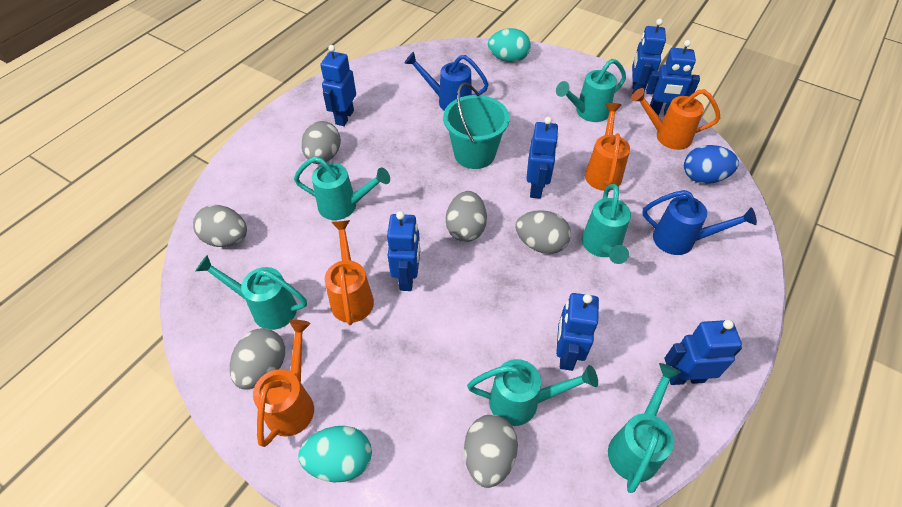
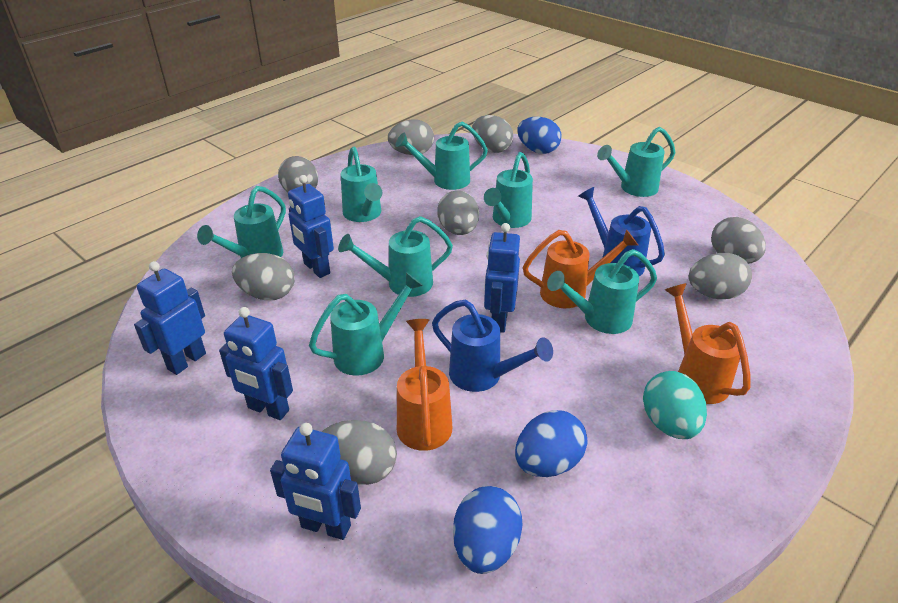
blue egg: [684,145,739,184] = 1 -> [453,486,523,574] [515,410,587,477] [518,117,562,154] = 3
blue robot: [320,45,356,126] [387,211,420,291] [526,117,559,199] [556,293,599,371] [632,19,666,93] [646,40,700,115] [665,320,742,385] = 7 -> [134,261,206,375] [219,307,293,420] [270,423,361,540] [288,175,334,278] [484,223,520,333] = 5
grey egg: [193,205,247,247] [230,328,285,390] [301,121,341,164] [446,191,487,242] [464,415,518,488] [515,210,571,254] = 6 -> [232,253,295,300] [278,156,318,192] [322,420,397,485] [388,119,434,155] [437,190,479,235] [472,115,513,153] [689,253,752,299] [711,217,766,264] = 8
orange watering can: [253,320,314,447] [325,220,374,325] [585,103,630,191] [631,88,720,150] = 4 -> [397,319,452,451] [523,229,638,308] [665,283,751,404] = 3
turquoise bucket: [443,83,510,169] = 1 -> none = 0
turquoise egg: [298,426,372,482] [488,28,531,62] = 2 -> [643,371,707,439] = 1
turquoise watering can: [196,255,307,330] [294,156,390,220] [467,359,598,426] [556,59,626,122] [582,184,631,264] [608,363,682,493] = 6 -> [197,186,286,258] [309,272,423,376] [338,216,453,297] [341,147,382,222] [395,122,488,190] [484,152,533,228] [547,249,657,334] [597,127,675,197] = 8

